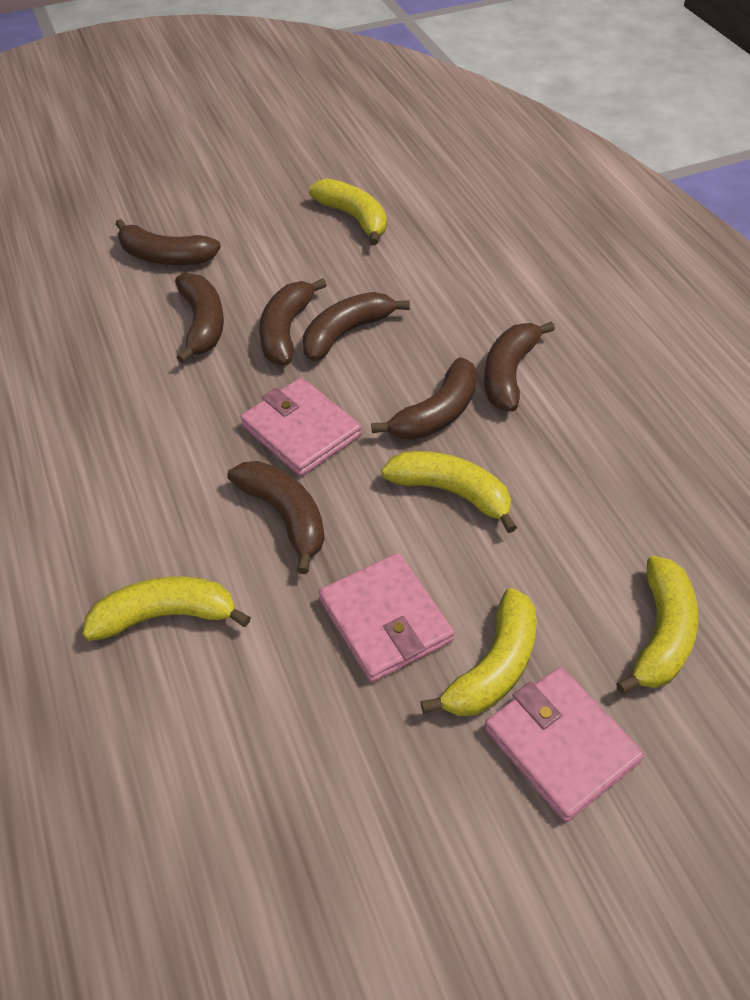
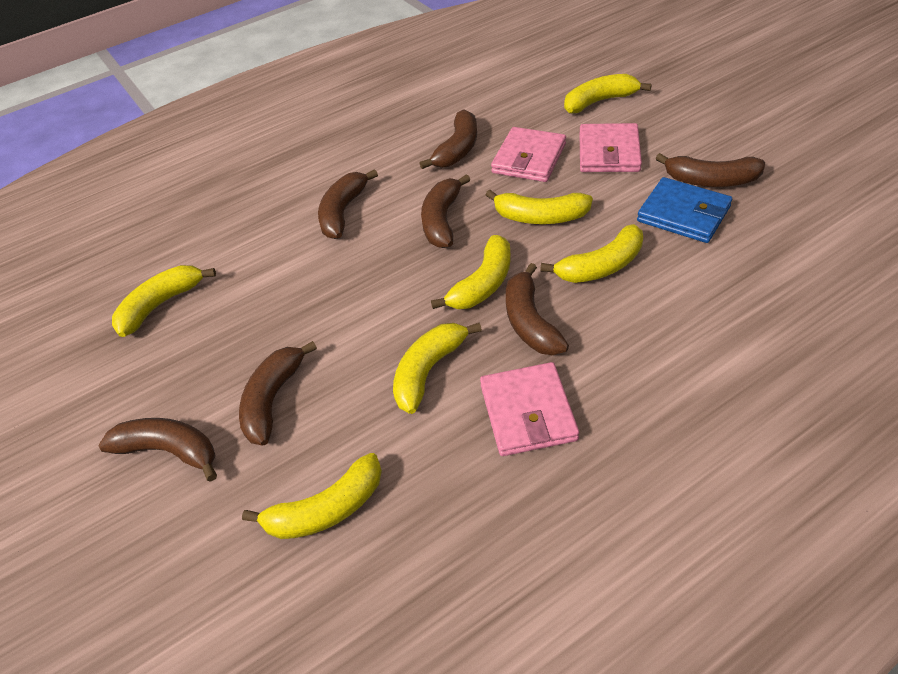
blue wallet: none = 0 -> [637,177,732,243] = 1
yellow banana: [82,576,251,641] [309,179,387,245] [381,451,517,533] [421,588,537,716] [616,556,698,694] = 5 -> [112,265,216,337] [242,453,382,539] [393,323,482,414] [431,235,511,309] [486,190,593,224] [540,224,643,283] [564,74,652,113] = 7

